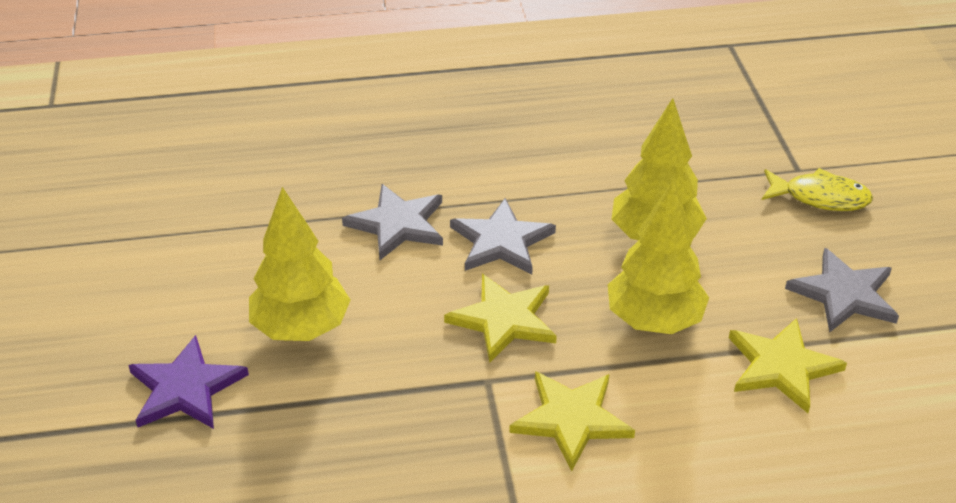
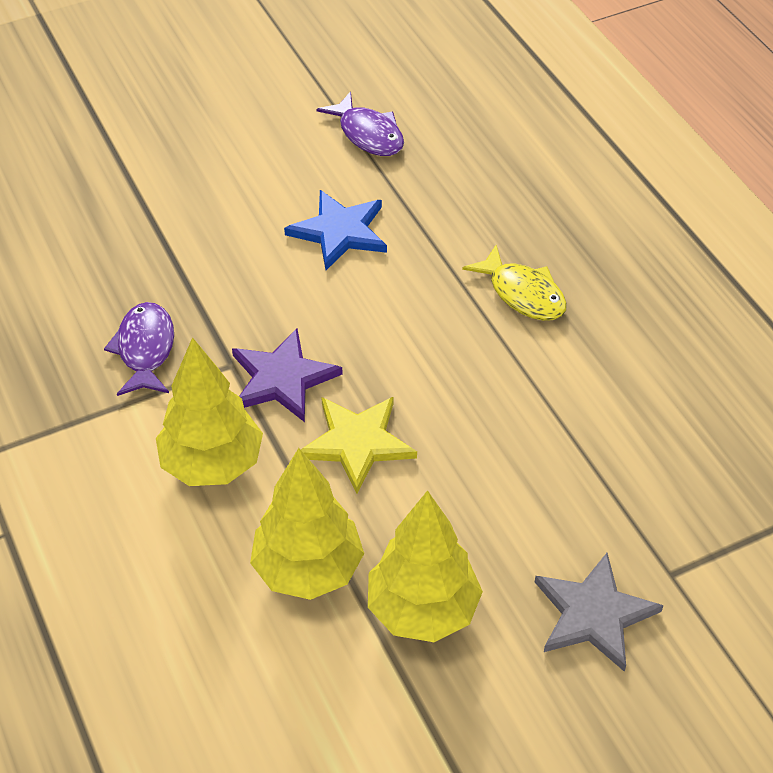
blue star: none = 0 -> [284,190,387,270] = 1
grey star: [342,184,443,260] [450,198,556,274] [785,248,899,332] = 3 -> [535,553,664,672] = 1
purple fish: none = 0 -> [104,302,174,396] [316,92,404,156] = 2
yellow star: [444,274,557,363] [509,371,635,471] [729,318,847,413] = 3 -> [301,397,417,493] = 1

